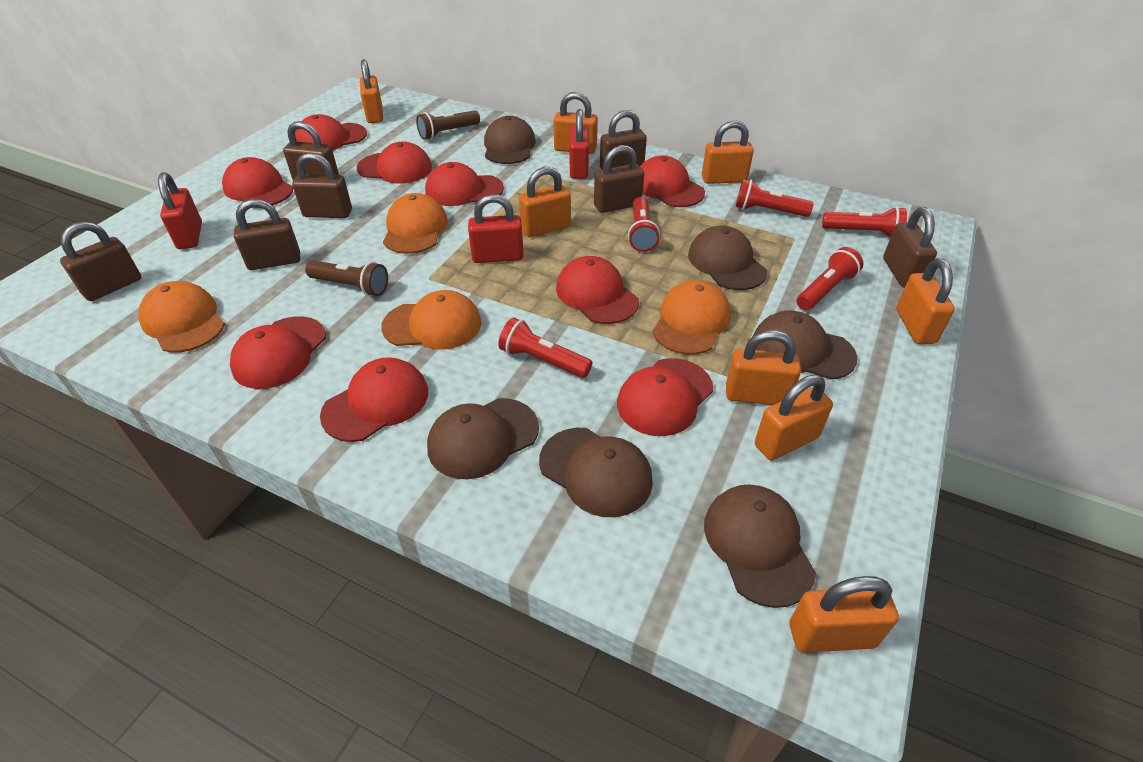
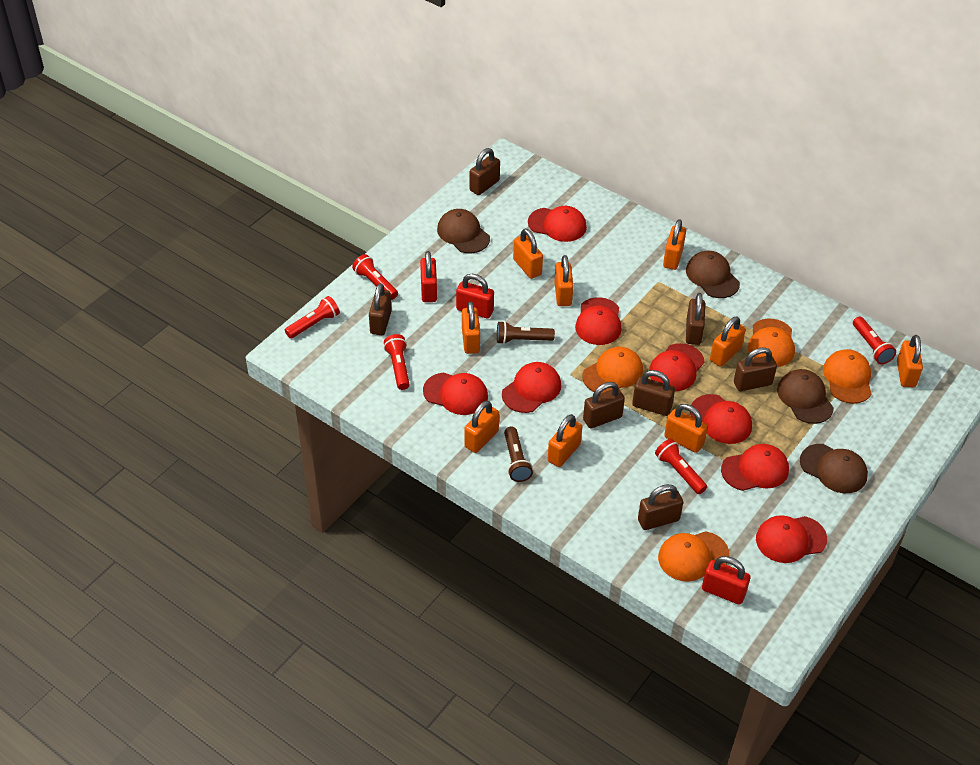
brown cap: [427,398,539,479] [484,116,536,164] [539,428,653,517] [688,226,767,290] [704,484,816,608] [753,311,857,380] = 6 -> [437,209,490,253] [686,251,740,298] [777,369,834,424] [800,444,868,493] = 4
orange padlock: [360,59,383,123] [519,167,571,237] [554,92,598,154] [702,120,754,184] [726,330,801,405] [755,374,833,460] [789,576,899,653] [896,258,955,344] = 8 -> [462,301,480,354] [464,400,499,453] [513,229,543,279] [548,414,582,467] [555,255,573,306] [663,219,686,270] [664,404,708,453] [710,317,746,367] [897,335,923,387] = 9
red cap: [222,157,293,208] [230,316,326,389] [295,114,367,150] [320,357,428,442] [357,141,432,183] [425,162,504,206] [556,256,639,324] [617,358,713,436] [640,156,705,207] = 9 -> [423,372,488,415] [502,362,561,413] [528,206,587,242] [575,297,621,345] [649,343,705,391] [690,394,752,444] [721,444,789,491] [756,515,827,563] = 8

